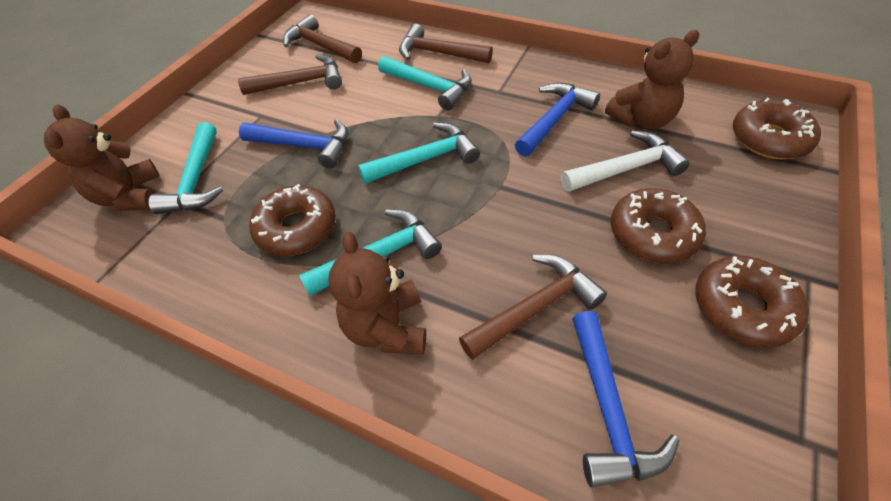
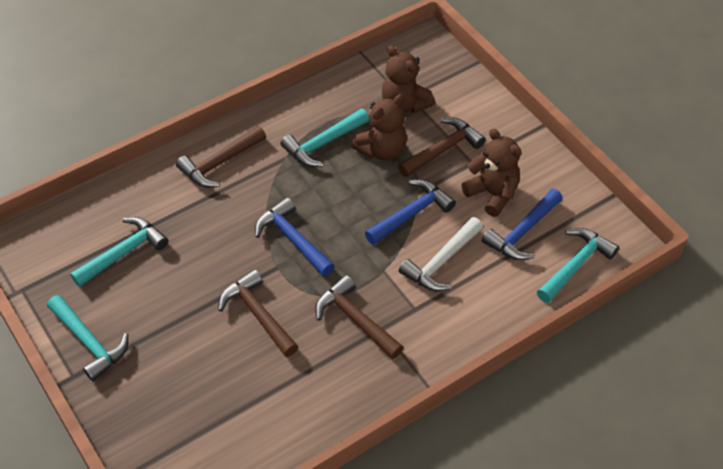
brown donut: [249,184,336,256] [611,188,706,263] [695,256,809,348] [733,97,821,160] = 4 -> none = 0

